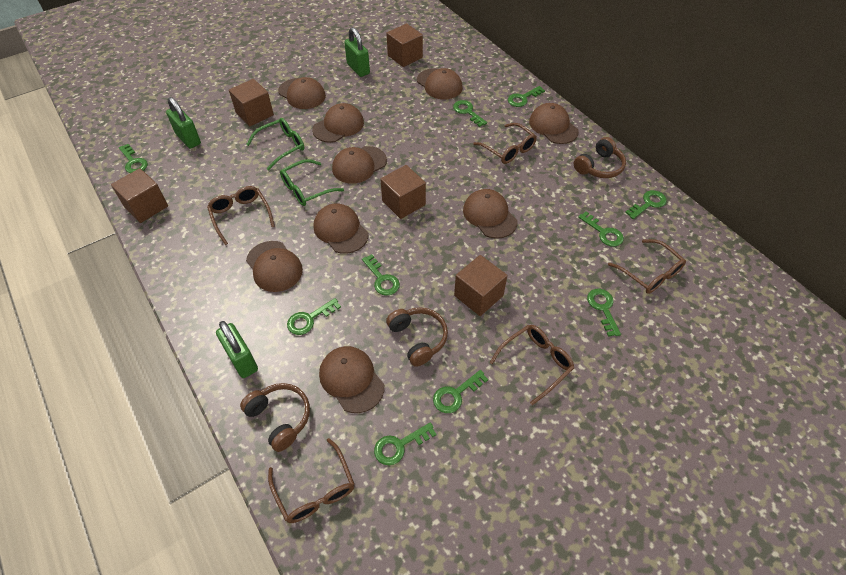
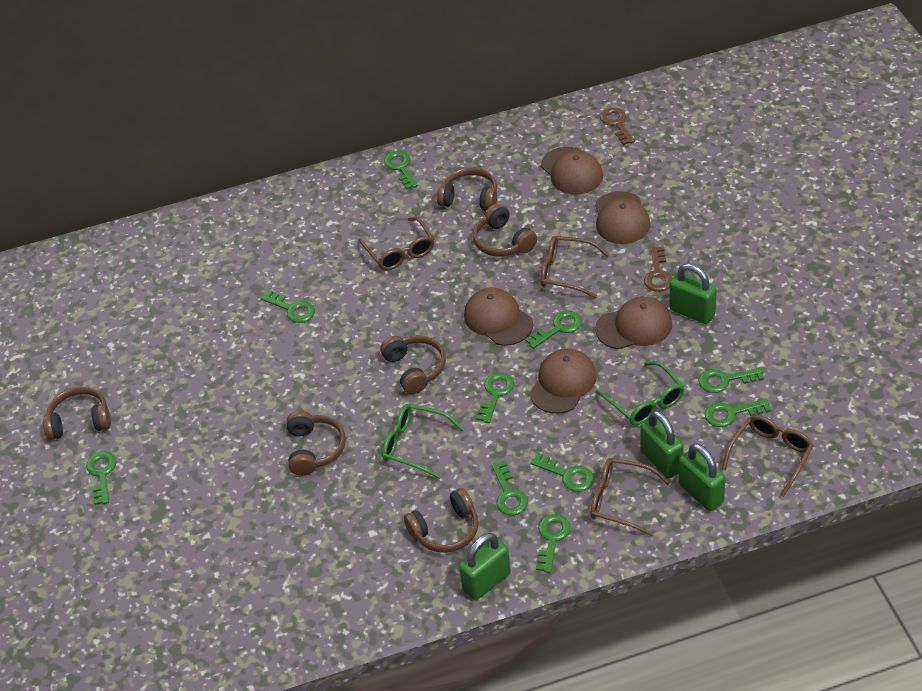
brown cap: [246,241,303,292] [278,77,326,109] [312,103,364,143] [314,203,368,254] [319,346,384,413] [332,146,387,184] [417,68,463,100] [463,189,517,239] [529,103,579,144] = 9 -> [464,287,533,346] [529,349,597,414] [541,147,603,195] [595,191,650,244] [595,297,672,349] = 5
brown cube: [111,168,168,223] [229,79,274,126] [380,165,426,219] [386,23,423,67] [454,255,508,316] = 5 -> none = 0
brown glasses: [207,186,275,245] [268,438,354,523] [473,123,537,164] [490,325,574,405] [608,239,686,294] = 5 -> [358,217,434,270] [540,236,609,298] [590,458,670,536] [722,415,814,497] = 4
brown headphones: [240,383,310,452] [386,307,448,367] [574,137,626,178] = 3 -> [43,387,111,440] [287,411,346,476] [380,335,446,394] [404,488,478,553] [437,167,497,211] [473,204,537,257] = 6
brown key: none = 0 -> [600,107,635,145] [644,246,673,292] = 2
green padlock: [166,97,201,149] [216,321,258,378] [344,27,370,77] = 3 -> [459,533,511,600] [640,410,684,479] [670,263,717,324] [679,443,725,511] = 4

